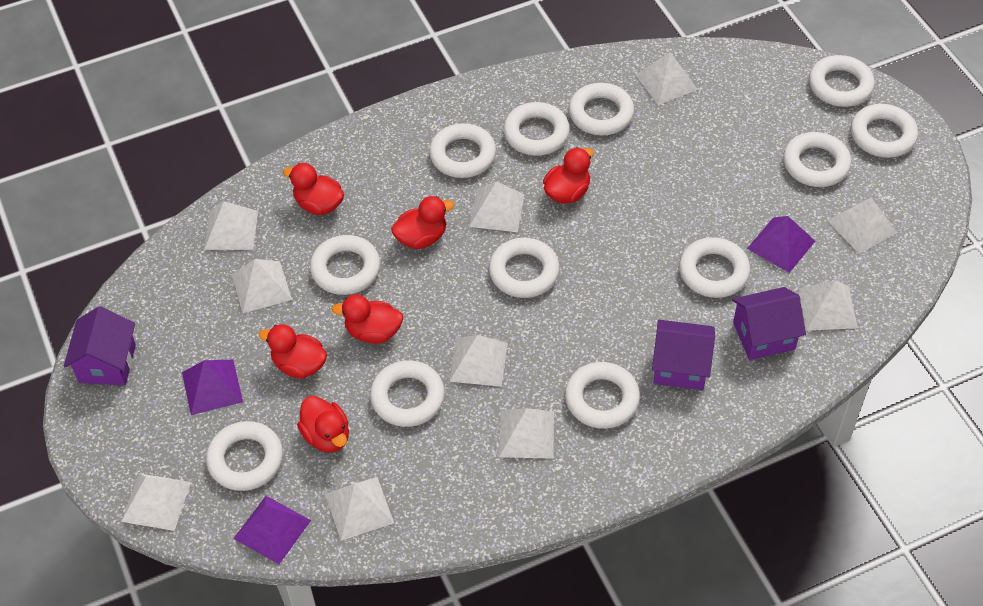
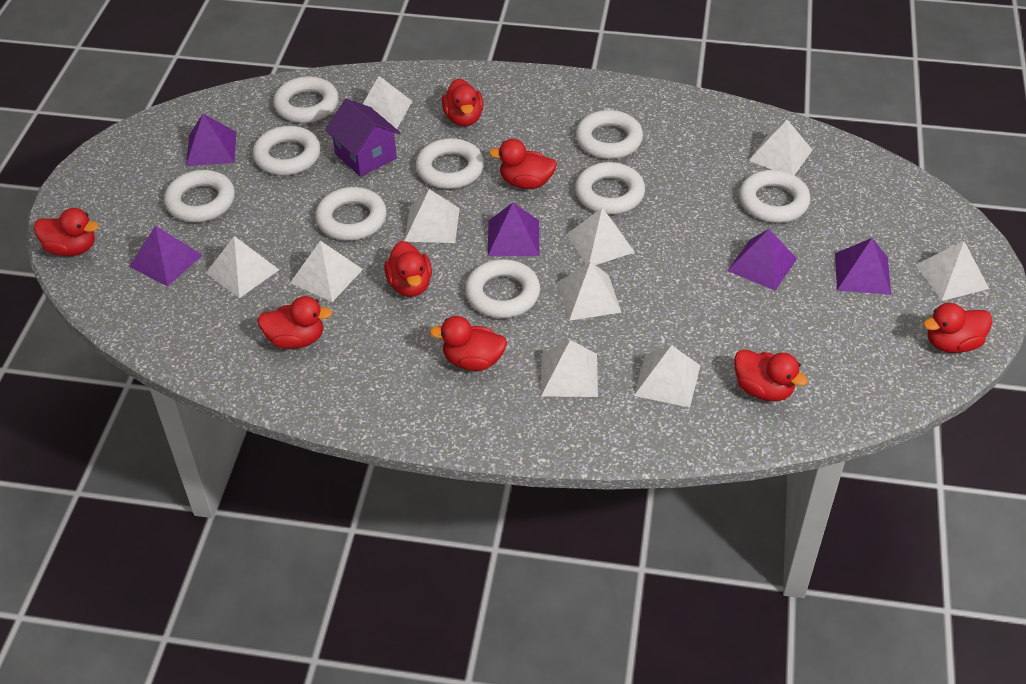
purple house: [64,306,136,386] [652,320,715,390] [732,287,806,360] = 3 -> [325,99,400,177] = 1
purple pyramid: [182,360,243,415] [233,496,311,564] [747,216,815,273] = 3 -> [129,225,203,287] [186,114,236,166] [488,203,539,256] [727,229,797,291] [835,238,891,295] = 5
red duck: [259,324,327,379] [283,163,344,215] [297,396,349,452] [332,294,403,344] [391,196,454,249] [543,147,594,204] = 6 -> [34,208,99,256] [257,296,332,349] [384,241,432,297] [430,316,507,371] [442,78,484,126] [489,139,557,189] [734,349,808,401] [923,303,993,353] = 8
white ring: [206,421,283,491] [310,235,380,295] [370,360,445,427] [429,123,496,178] [489,238,559,298] [504,102,570,156] [565,362,640,429] [569,83,634,135] [679,237,750,298] [783,132,851,187] [809,55,875,107] [851,104,918,158] = 12 -> [164,170,235,222] [253,126,321,176] [273,76,339,123] [315,187,387,241] [416,138,484,189] [465,259,540,318] [575,162,645,214] [576,110,643,159] [739,170,811,223] = 9

